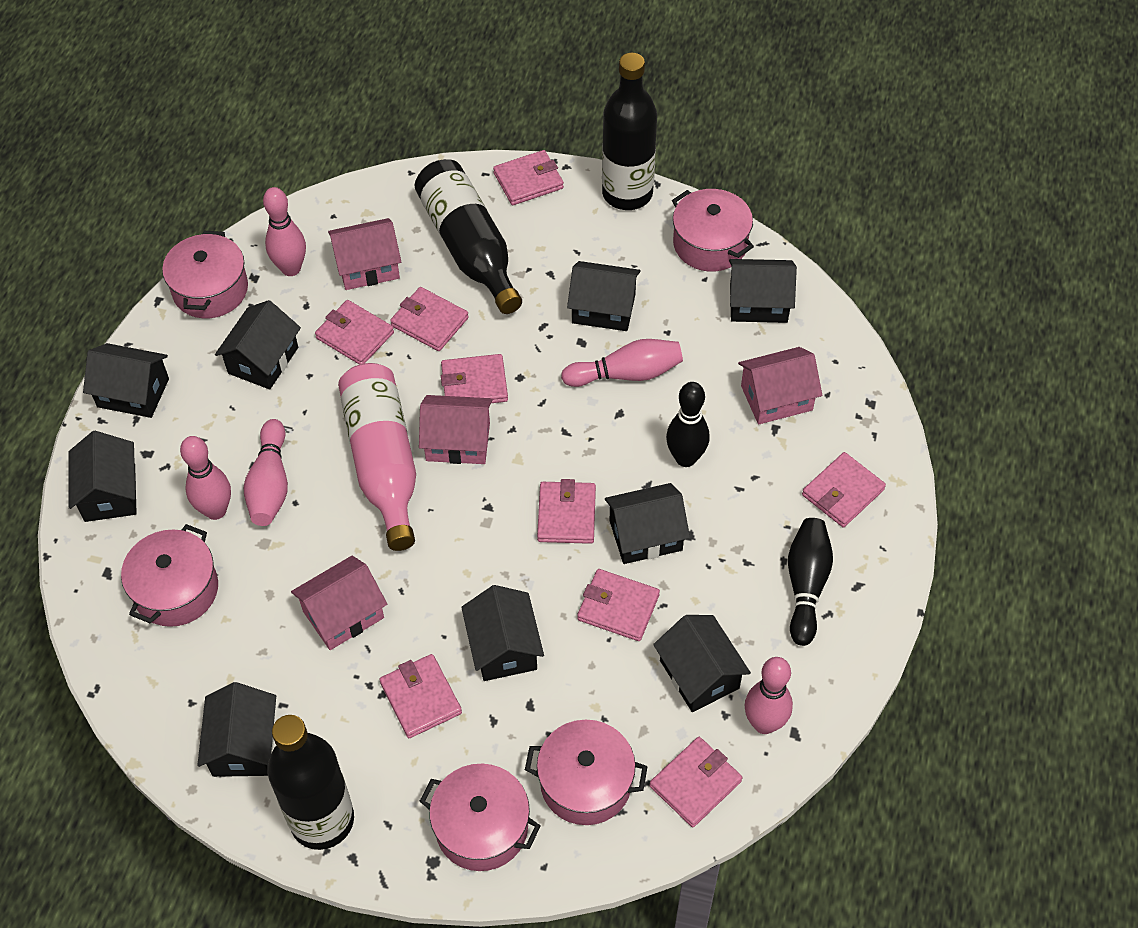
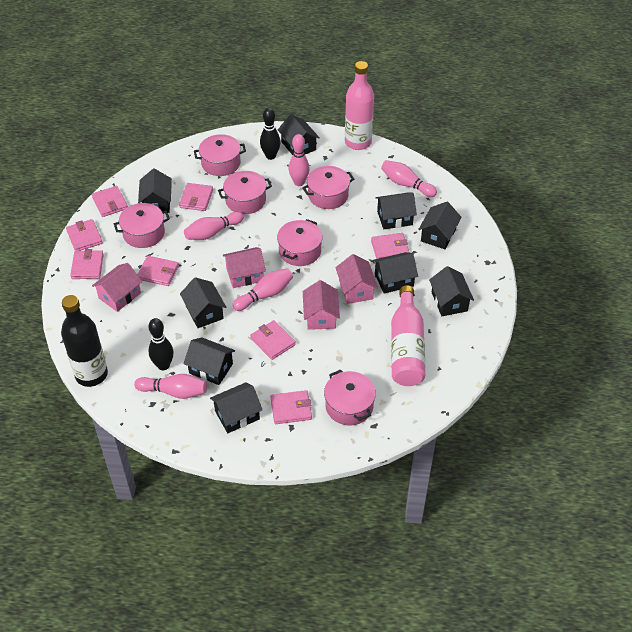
black bottle: [267,715,354,850] [415,159,522,314] [602,53,657,210] = 3 -> [61,295,108,387] = 1
pink bottle: [338,363,416,551] = 1 -> [345,61,374,150] [391,285,425,386] = 2
pink pot: [121,524,218,627] [162,231,248,318] [420,764,540,871] [525,720,648,825] [672,189,754,272] = 5 -> [114,203,170,248] [194,134,246,176] [218,171,272,214] [277,219,323,266] [302,166,354,209] [324,369,376,425] = 6
pink wallet: [315,300,394,365] [379,654,462,738] [390,287,469,351] [441,354,508,403] [493,150,564,205] [537,479,596,544] [577,569,660,641] [650,737,742,827] [802,452,886,528] = 9 -> [66,219,103,251] [70,249,104,279] [92,186,128,217] [137,256,179,286] [179,183,213,211] [250,320,296,360] [270,390,312,424] [371,233,410,259] = 8

